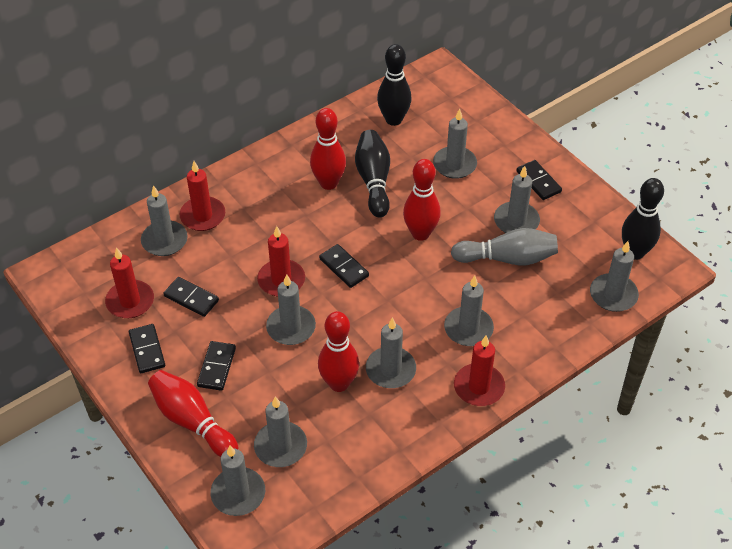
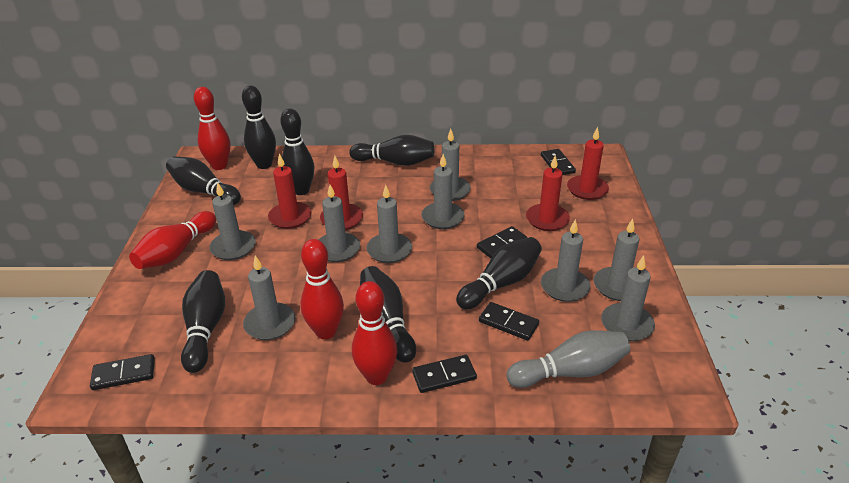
black bowling pin: [355,130,390,218] [377,44,412,126] [622,178,664,260] = 3 -> [166,156,241,205] [181,270,225,373] [242,86,276,169] [280,109,314,195] [349,135,434,166] [360,266,416,363] [456,237,542,309] = 7

